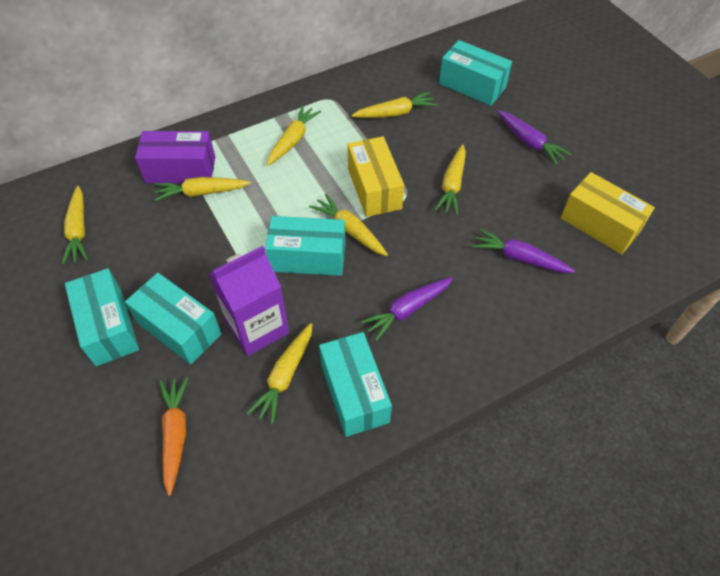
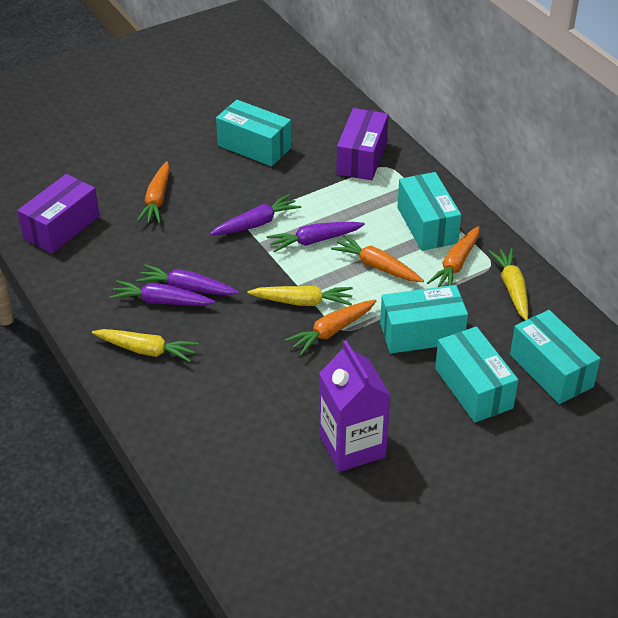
orange carrot: [159,377,188,496] = 1 -> [136,161,170,224] [285,299,377,356] [331,235,424,282] [427,226,479,287] = 4
purple box: [135,131,215,183] = 1 -> [17,174,100,254] [336,108,389,180] = 2
purple carrot: [360,277,453,341] [472,229,575,273] [497,110,571,165] = 3 -> [110,280,215,306] [136,265,239,295] [210,194,301,235] [267,222,365,252] = 4
yellow box: [347,136,404,217] [561,172,655,254] = 2 -> none = 0
yellow carrot: [62,186,88,265] [155,177,251,201] [247,323,312,424] [267,105,321,166] [309,194,388,256] [351,91,437,118] [434,144,466,215] = 7 -> [92,329,199,362] [247,285,353,306] [488,248,528,320] = 3

